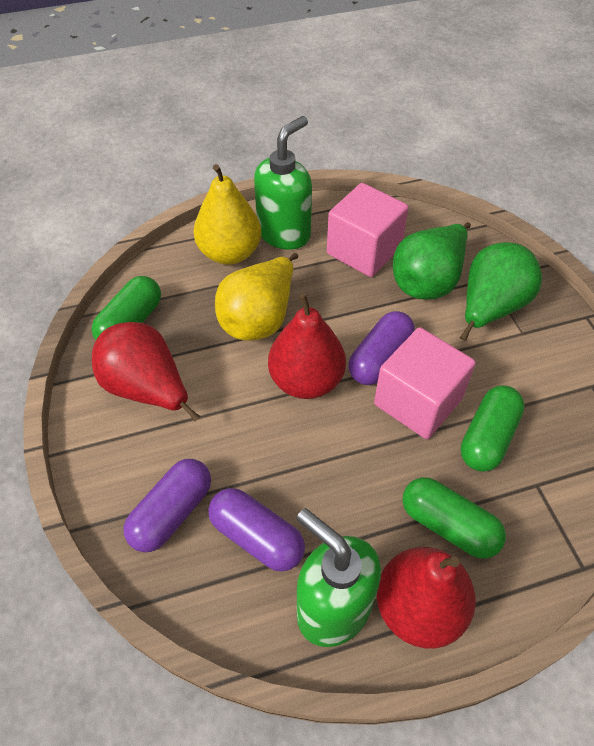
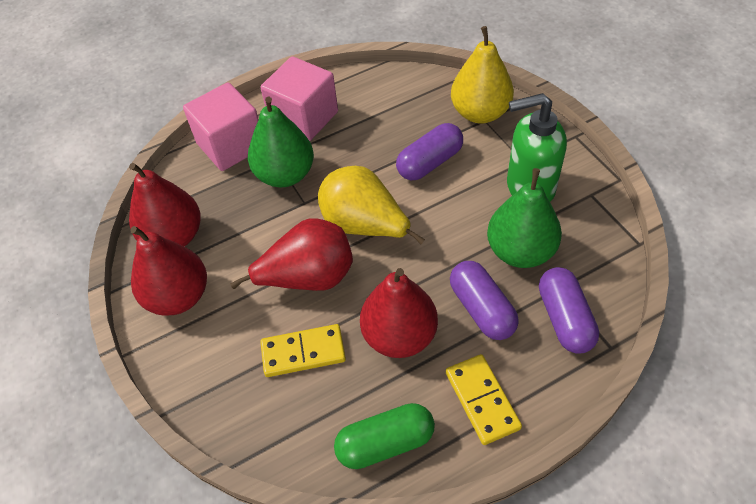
green capsule: [91,276,161,340] [403,477,506,559] [461,386,525,472] = 3 -> [334,403,435,469] = 1
green soap dispenser: [254,116,312,250] [296,508,381,647] = 2 -> [507,93,567,202] = 1
red pear: [92,322,201,421] [268,293,346,399] [377,547,476,648] = 3 -> [129,163,201,246] [130,226,207,316] [230,218,353,291] [360,268,438,358] = 4
yellow domino: none = 0 -> [260,324,346,377] [446,354,522,445] = 2

